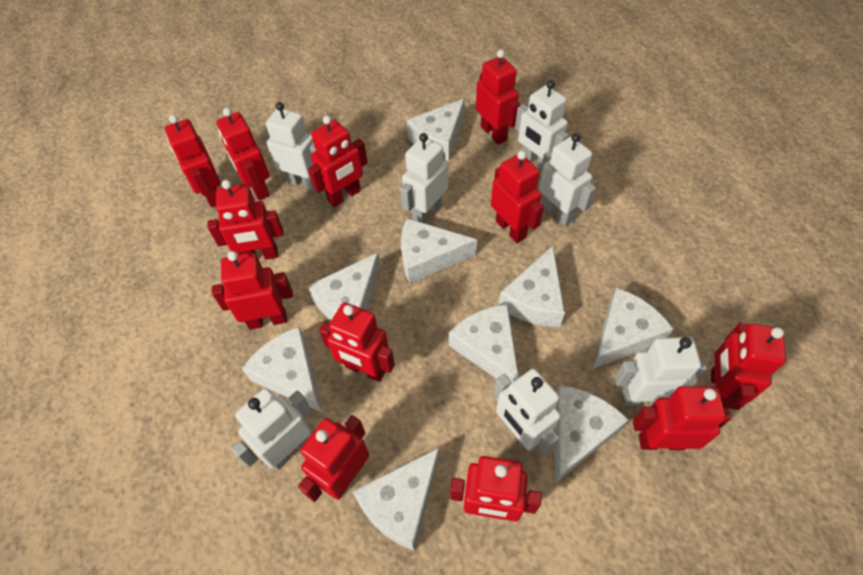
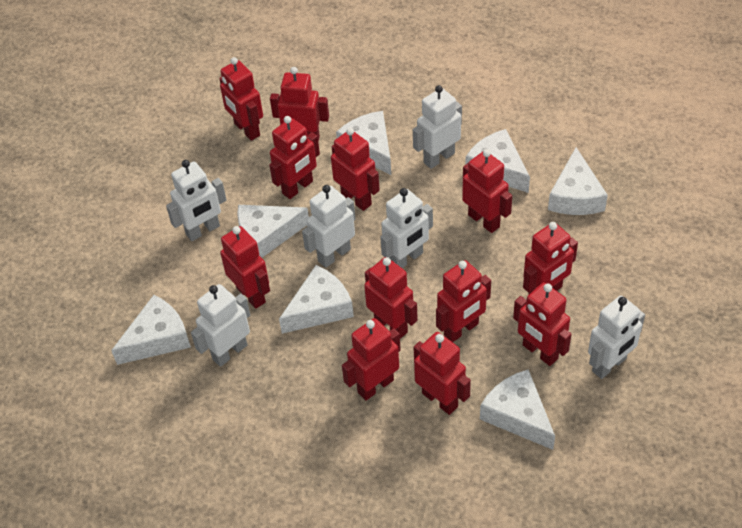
white cheese: [242,327,322,413] [307,253,381,320] [352,448,440,551] [401,218,477,284] [407,99,465,161] [449,304,519,383] [499,246,565,327] [554,385,629,483] [592,288,673,369] = 9 -> [111,295,191,365] [237,205,309,258] [279,265,354,334] [336,111,391,175] [465,129,530,193] [480,370,555,450] [548,147,608,215] = 7
white robot: [231,388,312,470] [263,102,317,191] [400,133,448,224] [493,369,561,455] [515,80,568,171] [539,133,596,226] [615,337,707,406] = 7 -> [166,160,227,241] [191,284,250,367] [302,185,355,268] [380,188,433,268] [413,85,462,169] [588,296,645,379] = 6

